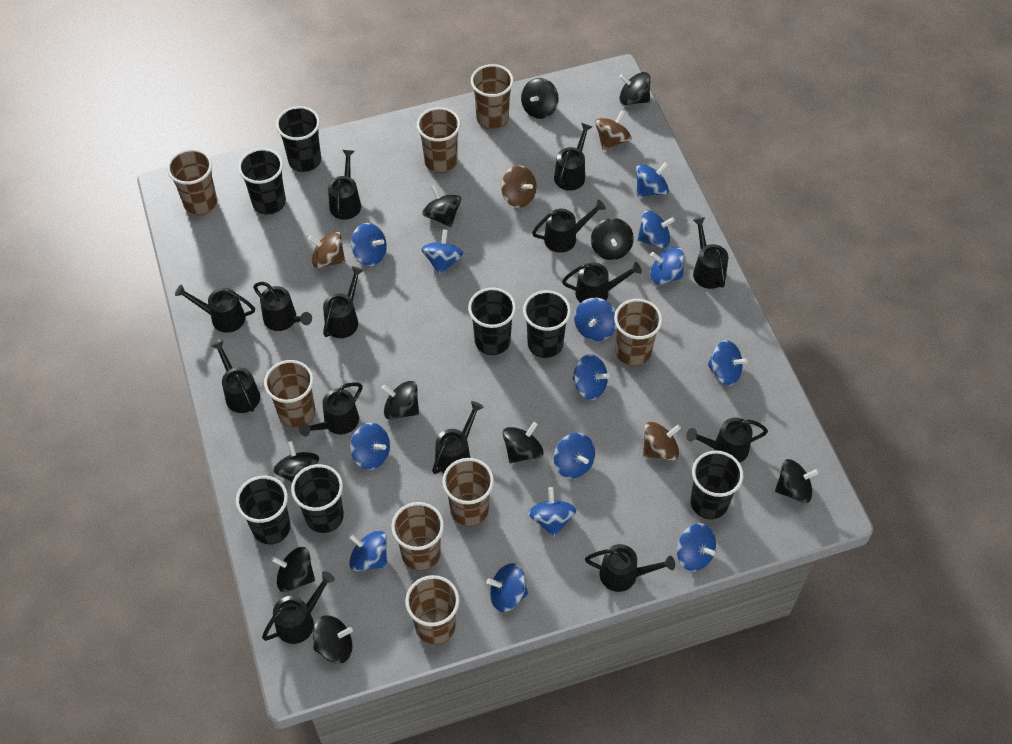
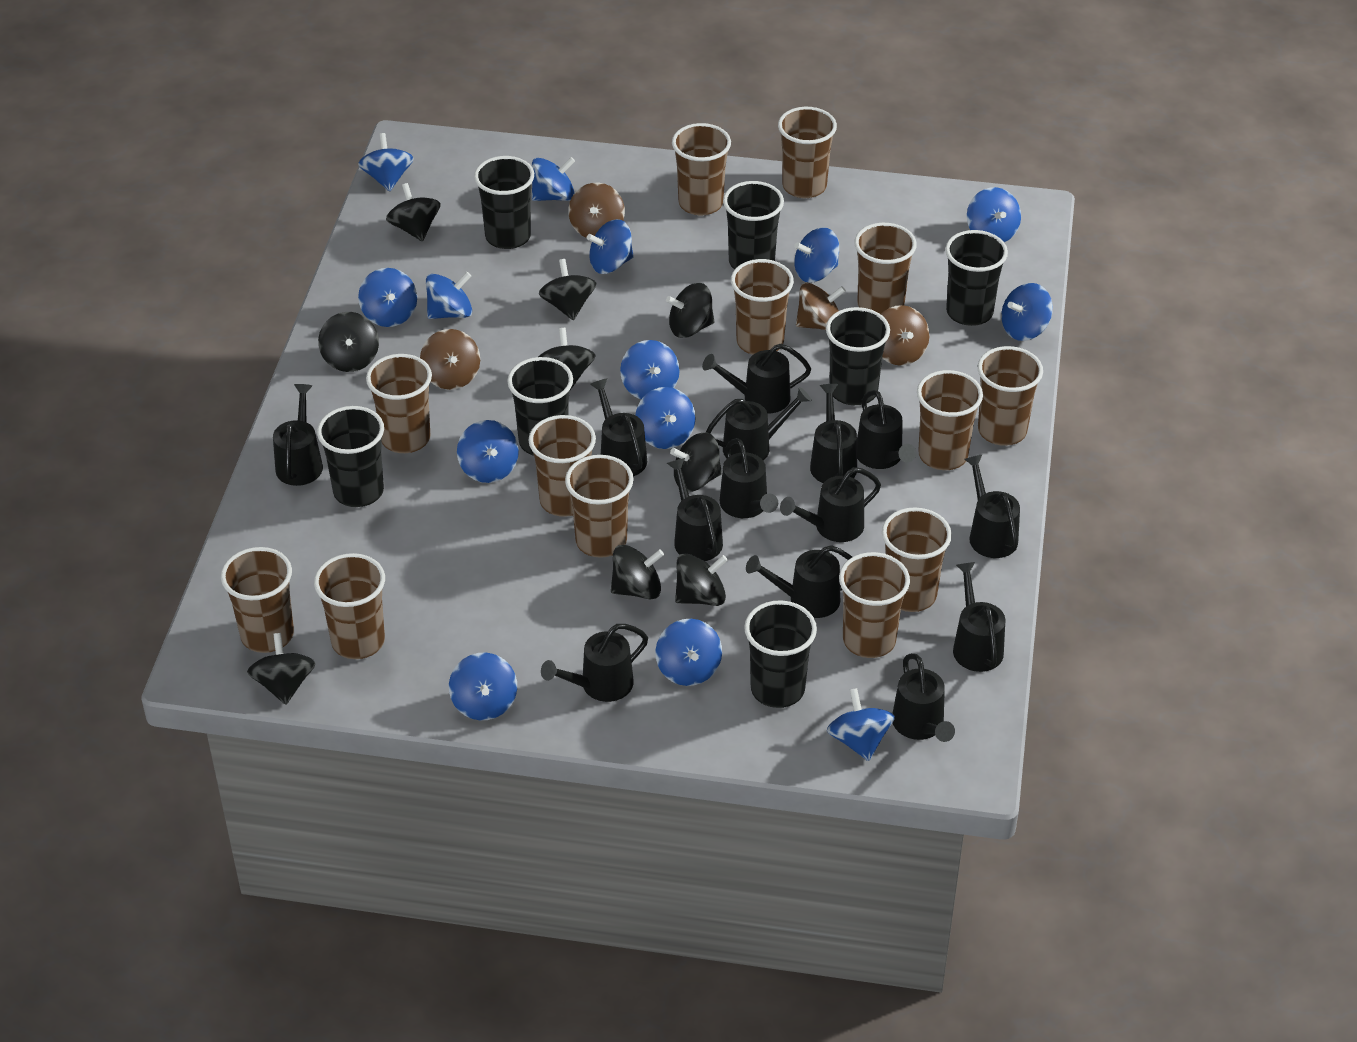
black spinning top: [271,547,315,592] [273,441,319,482] [313,615,353,664] [381,381,419,420] [422,185,461,227] [503,422,543,463] [521,78,559,119] [591,218,634,260] [619,72,651,105] [775,459,819,503] = 10 -> [247,633,315,705] [318,312,379,372] [386,183,441,241] [538,328,596,390] [539,259,596,320] [611,545,664,600] [666,283,715,338] [670,433,722,492] [675,553,728,606] = 9
brown cup: [167,149,217,215] [264,360,315,428] [391,502,444,571] [405,575,460,645] [417,107,461,173] [442,458,494,527] [471,64,514,129] [614,299,662,366] = 8 -> [221,547,294,653] [314,553,385,659] [366,354,432,453] [529,415,596,517] [565,455,634,558] [672,123,731,215] [731,259,794,355] [778,107,837,198] [839,552,910,658] [855,223,917,314] [882,508,952,612] [917,370,983,470] [978,346,1043,446] = 13

